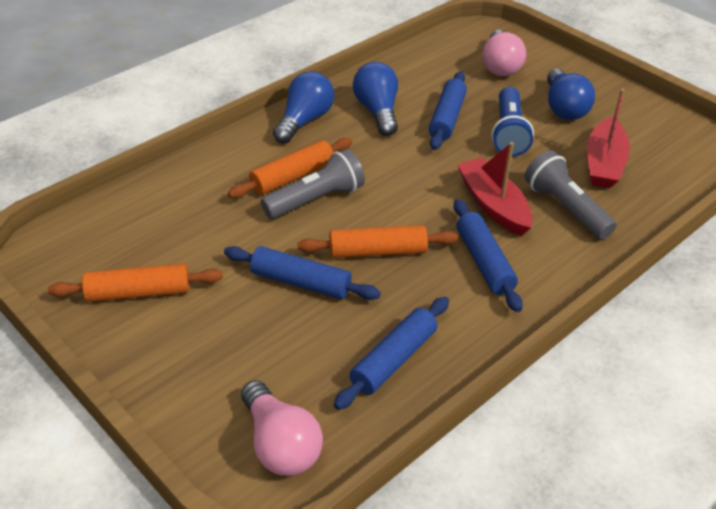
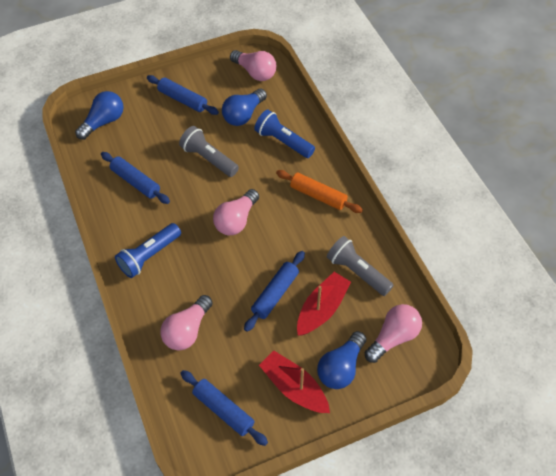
blue flashlight: [492,87,534,157] = 1 -> [115,223,181,278] [254,110,315,158] = 2
orange rolling pin: [48,264,223,302] [228,138,352,198] [297,225,458,258] = 3 -> [276,170,363,213] = 1
pink light bulb: [241,380,323,476] [482,30,526,76] = 2 -> [160,295,213,350] [213,189,259,235] [230,50,276,81] [365,304,422,363] = 4

